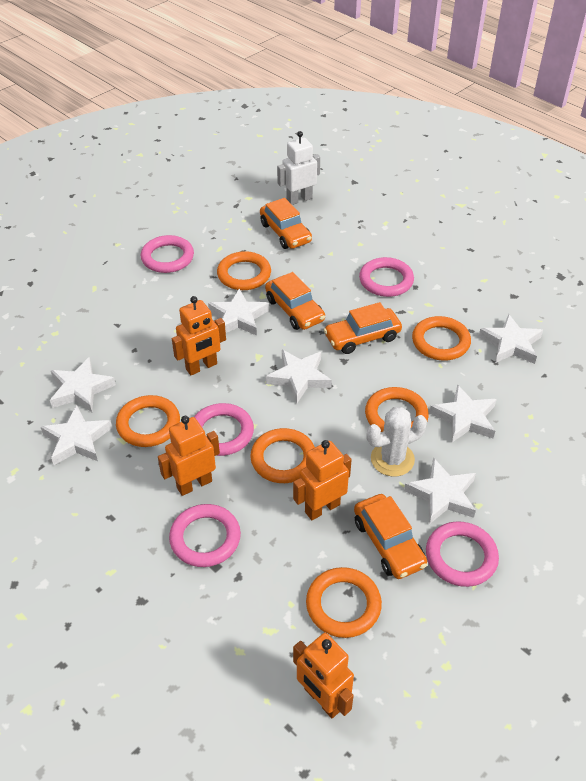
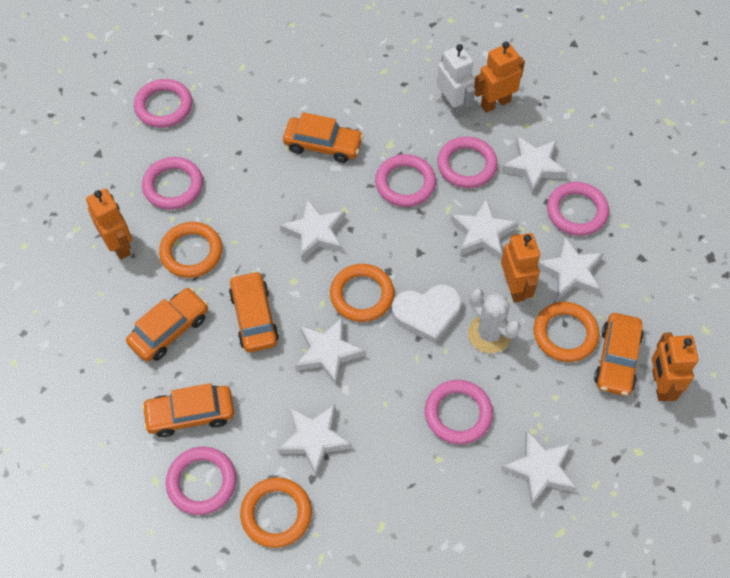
orange car: [260,198,312,249] [265,272,325,330] [324,302,402,354] [354,494,427,579] = 4 -> [126,288,208,362] [142,383,234,437] [229,271,279,352] [283,112,364,163] [594,313,644,396] = 5
orange ring: [116,395,180,447] [217,251,271,290] [250,428,315,483] [306,567,382,638] [365,387,429,432] [412,316,471,361] = 6 -> [159,222,222,278] [240,477,312,548] [330,264,394,322] [534,302,600,362] = 4
pink ring: [141,235,194,273] [169,504,241,567] [194,403,254,456] [359,257,414,297] [426,521,499,587] = 5 -> [134,79,192,128] [142,157,203,210] [166,447,237,515] [375,154,436,207] [425,380,493,444] [437,136,498,188] [547,182,609,236] = 7
white heart: none = 0 -> [392,285,462,344] = 1

